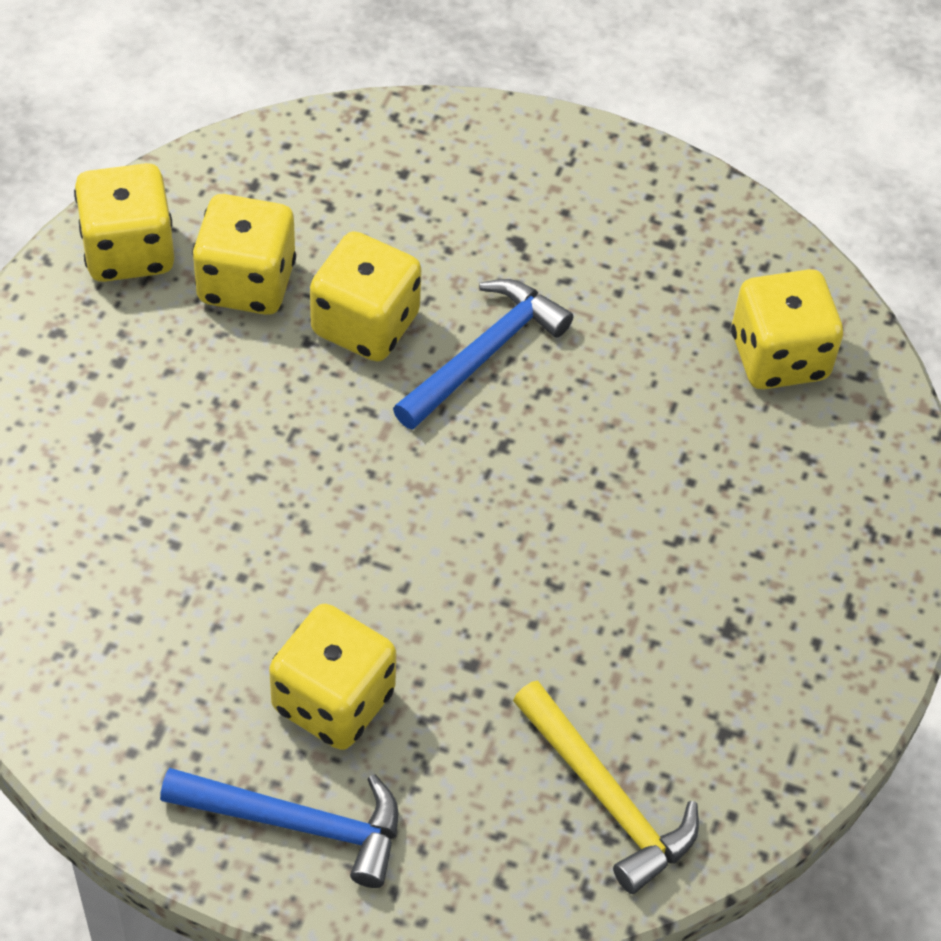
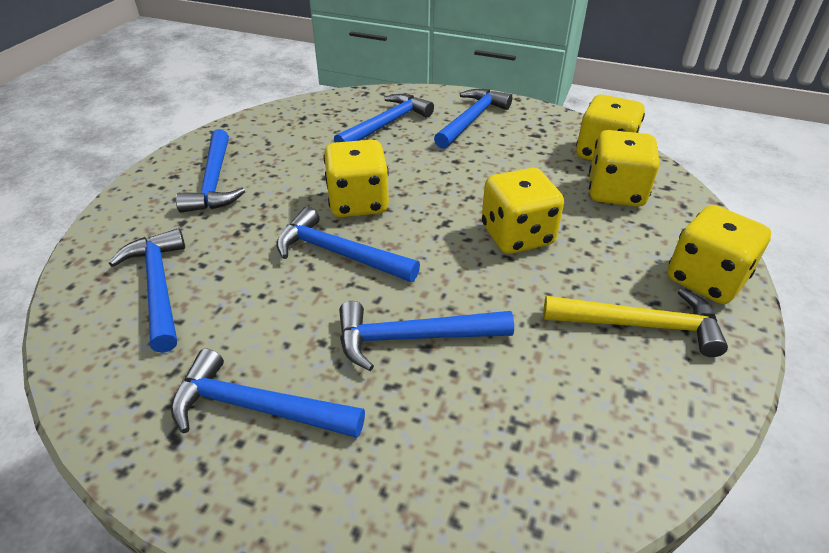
blue hammer: [160,768,398,888] [393,279,573,430] = 2 -> [109,228,185,353] [171,349,365,438] [176,129,245,213] [276,207,420,282] [334,94,434,142] [339,301,514,371] [434,89,512,149] = 7

